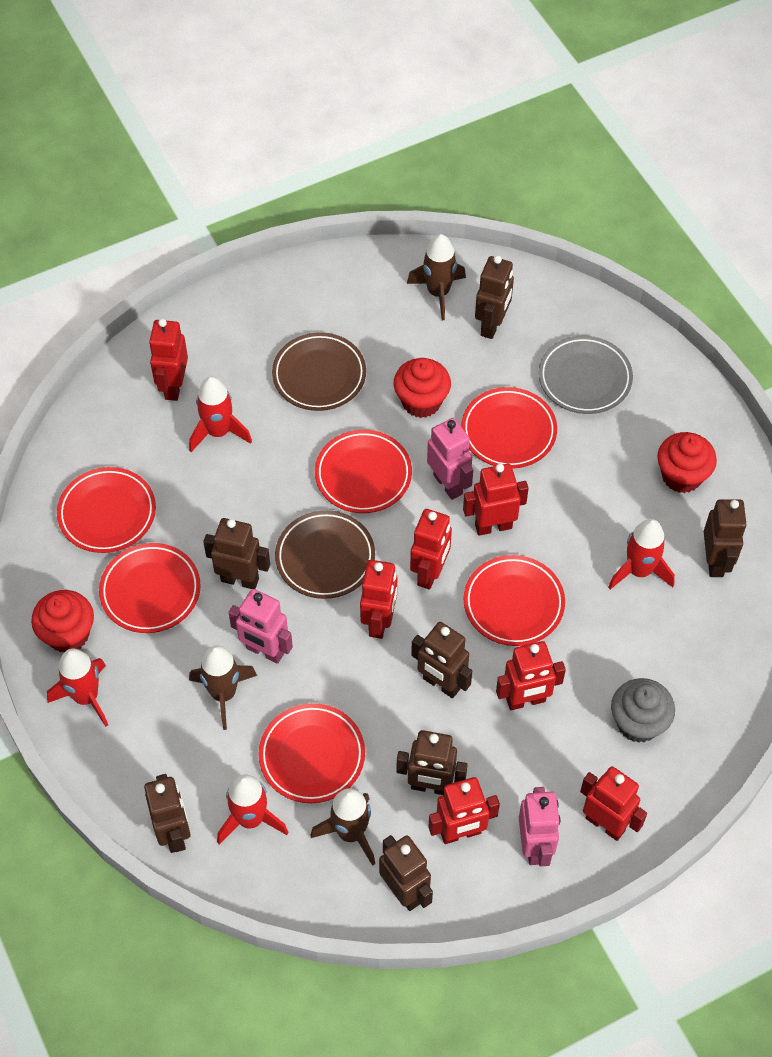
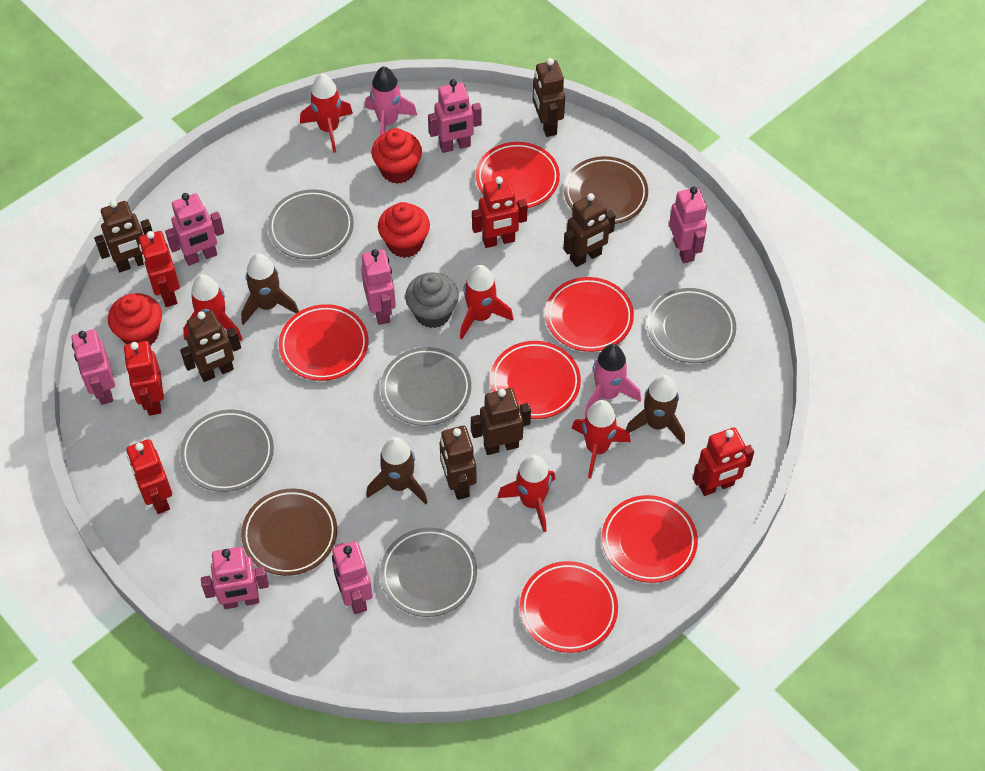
brown robot: [144,774,190,853] [203,518,270,589] [379,835,433,911] [397,730,467,795] [411,622,472,698] [475,255,514,339] [704,499,747,577] = 7 -> [94,200,153,272] [180,310,241,382] [440,426,477,500] [471,388,531,455] [533,58,565,137] [563,193,616,267] = 6
grey plate: [538,336,633,414] = 1 -> [180,410,274,492] [268,189,354,259] [380,347,471,426] [380,527,477,617] [647,288,736,363] = 5
pink robot: [228,589,293,664] [427,418,473,500] [519,787,560,866] = 3 -> [71,329,115,405] [165,193,224,266] [201,547,269,609] [332,541,373,614] [361,249,396,325] [428,79,482,153] [669,187,707,263] = 7
pink rocket: none = 0 -> [365,66,417,136] [585,344,641,416] = 2
red robot: [149,319,188,401] [360,560,397,639] [410,509,452,590] [428,777,500,844] [463,464,529,536] [496,641,566,710] [580,766,647,841] = 7 -> [124,341,164,415] [126,439,172,514] [139,231,180,307] [472,176,528,248] [693,427,754,496] = 5
red rocket: [47,649,108,727] [189,376,252,452] [217,774,288,844] [608,519,675,590] = 4 -> [183,274,242,341] [300,73,353,153] [460,265,514,339] [498,455,555,532] [571,400,631,478] = 5

